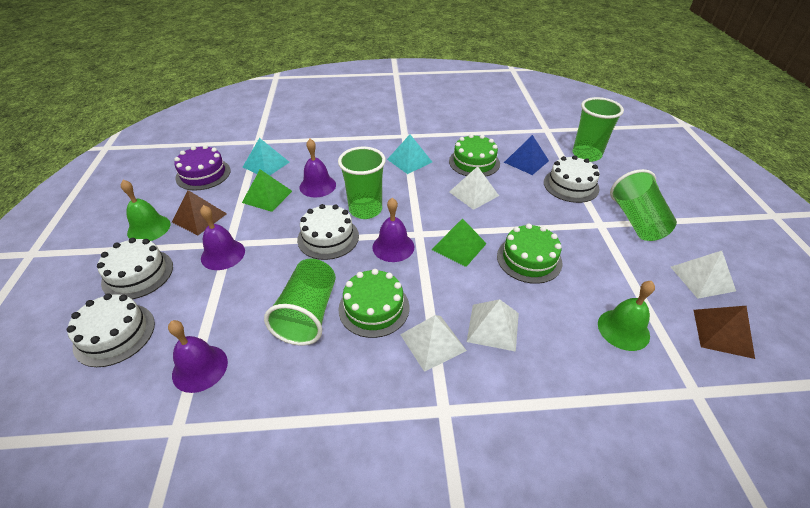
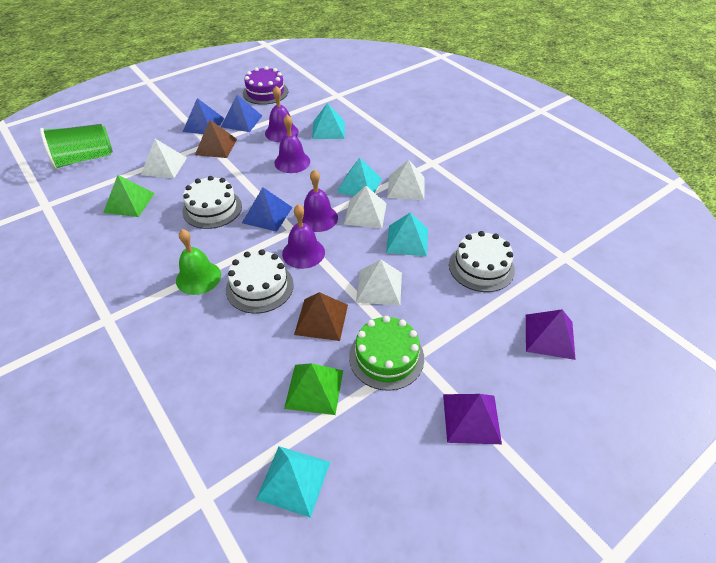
blue pyramid: [504,135,549,175] = 1 -> [183,98,224,134] [221,95,262,132] [242,187,293,232] = 3
green bell: [121,180,170,241] [598,281,655,351] = 2 -> [176,229,221,295] = 1
green cake: [338,269,409,338] [449,134,500,177] [497,224,562,284] = 3 -> [349,316,424,391] = 1
green cup: [264,259,336,346] [338,147,386,219] [573,97,624,162] [610,169,677,241] = 4 -> [40,124,113,170] = 1
purple pyramid: none = 0 -> [443,394,502,444] [526,309,576,360] = 2
turquoise pyramid: [243,138,289,176] [387,134,432,174] = 2 -> [256,446,330,518] [312,103,345,139] [337,158,382,196] [386,213,428,257] = 4
white cake: [67,293,155,367] [97,238,173,299] [297,204,359,260] [544,155,600,203] = 4 -> [182,176,242,229] [226,249,294,314] [449,231,515,292] = 3

